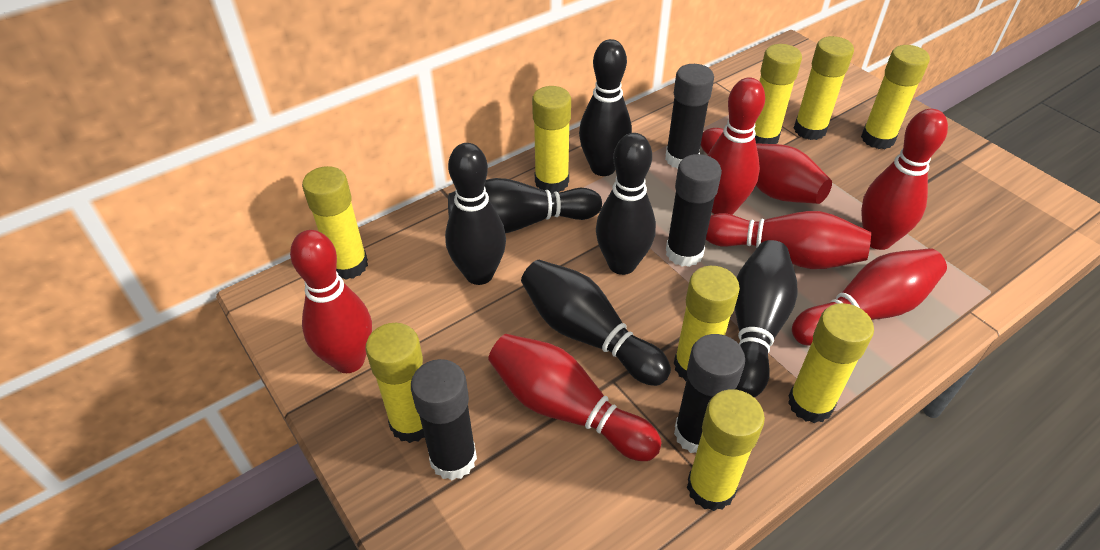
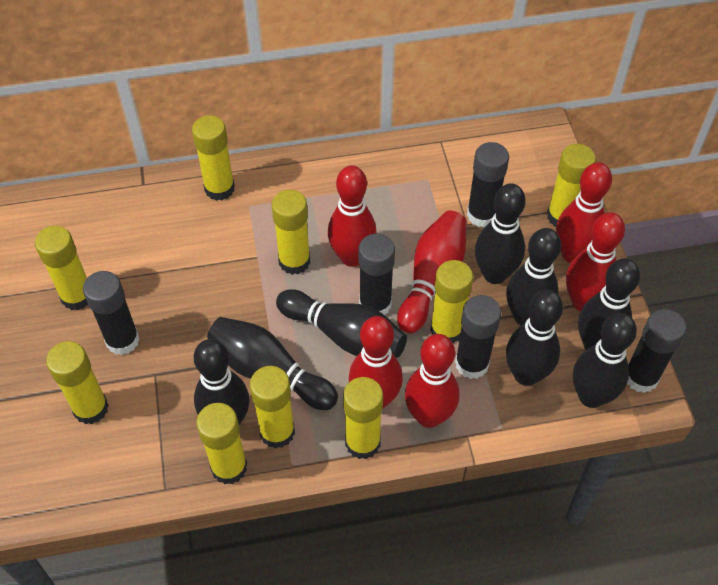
black bowling pin: [445,143,506,285] [448,178,602,233] [521,260,671,386] [579,39,632,176] [596,133,656,275] [735,240,798,397] = 6 -> [194,339,250,425] [207,317,338,410] [276,289,407,358] [475,184,526,284] [506,228,561,325] [506,290,563,386] [573,313,637,408] [578,258,640,350] = 8
black glue stick: [411,359,477,480] [665,64,714,169] [666,154,722,267] [674,334,745,453] = 4 -> [83,271,140,355] [359,234,395,315] [455,295,501,379] [467,142,509,227] [627,309,686,393] = 5
red bowling pin: [290,230,372,373] [488,334,661,461] [701,128,832,204] [706,211,871,269] [707,77,765,215] [792,248,947,346] [861,109,948,250] = 7 -> [328,166,377,267] [349,316,403,408] [397,211,466,334] [405,334,459,428] [556,162,612,263] [566,212,625,311] = 6

